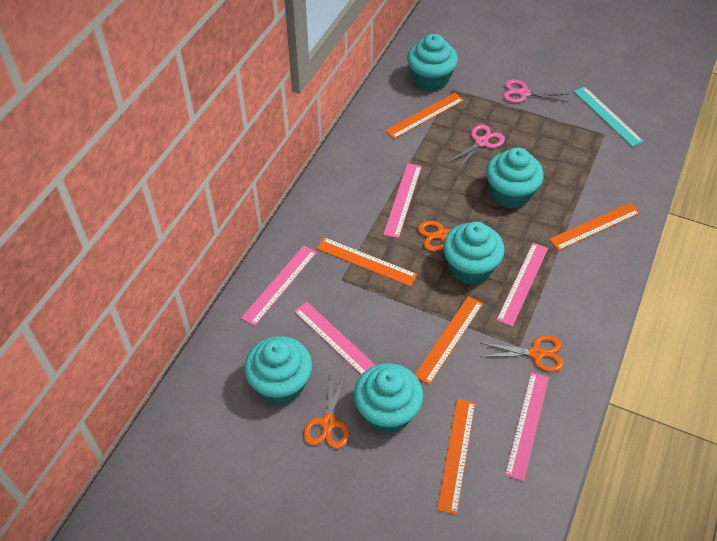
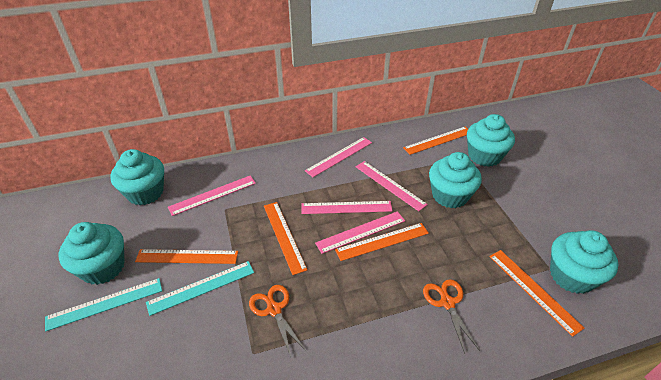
orange scissors: [303,371,349,449] [418,220,494,251] [481,335,564,372] = 3 -> [249,285,305,357] [423,279,480,354] = 2
pink scissors: [448,124,505,170] [503,79,569,103] = 2 -> none = 0
turquoise ruler: [574,87,644,147] = 1 -> [45,278,162,332] [146,261,254,316] = 2

